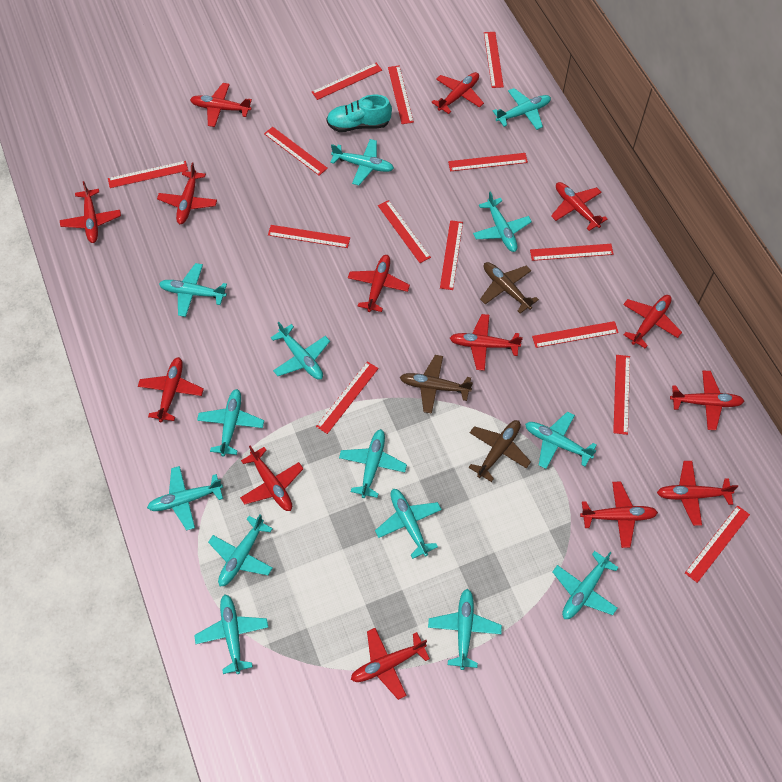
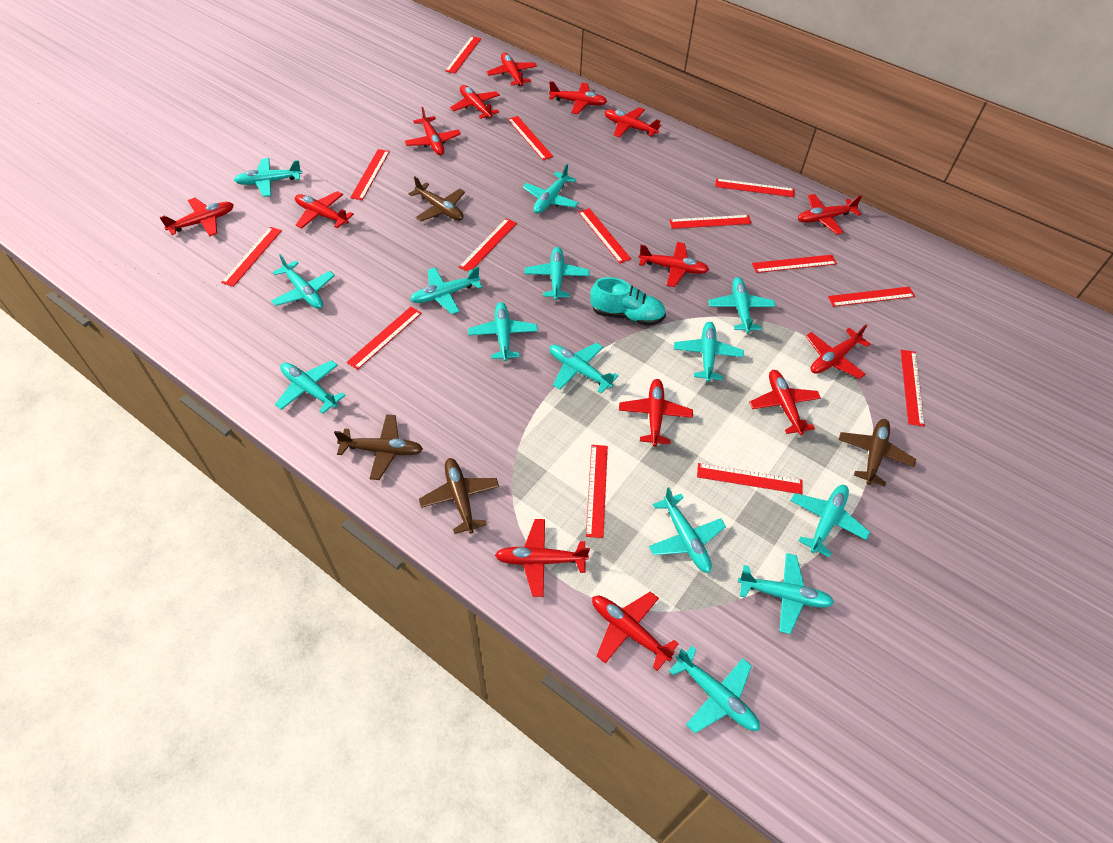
brown plane: [400,355,473,414] [469,420,531,482] [480,262,539,314] = 3 -> [334,414,423,480] [409,177,465,221] [419,458,499,534] [838,419,916,487] = 4

